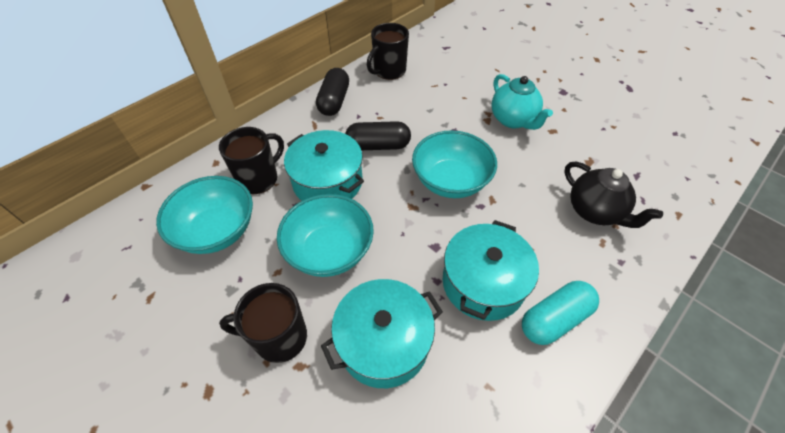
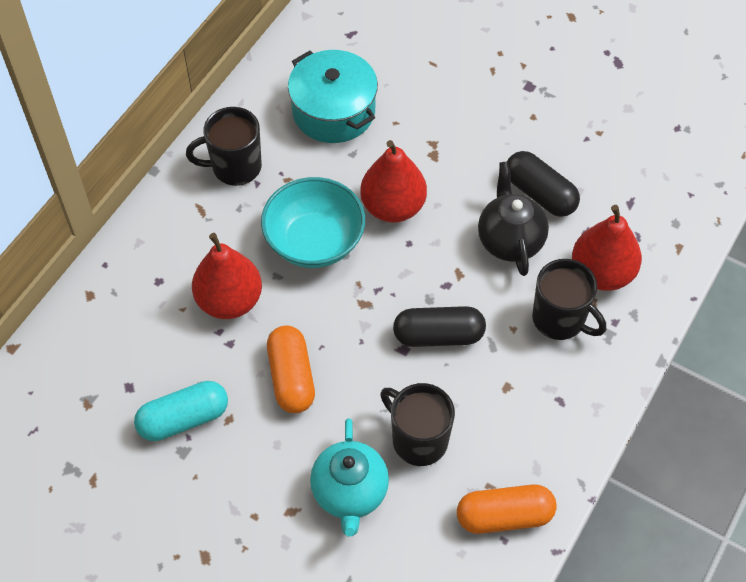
orange capsule: none = 0 -> [267,325,315,413] [457,484,557,534] = 2
red pear: none = 0 -> [192,233,262,319] [360,140,427,223] [572,205,642,291] = 3
turquoise bowl: [156,176,253,254] [277,194,374,277] [412,130,497,198] = 3 -> [261,177,365,268] = 1
turquoise pot: [284,130,364,201] [321,279,443,388] [443,220,539,321] = 3 -> [288,50,378,143] = 1

